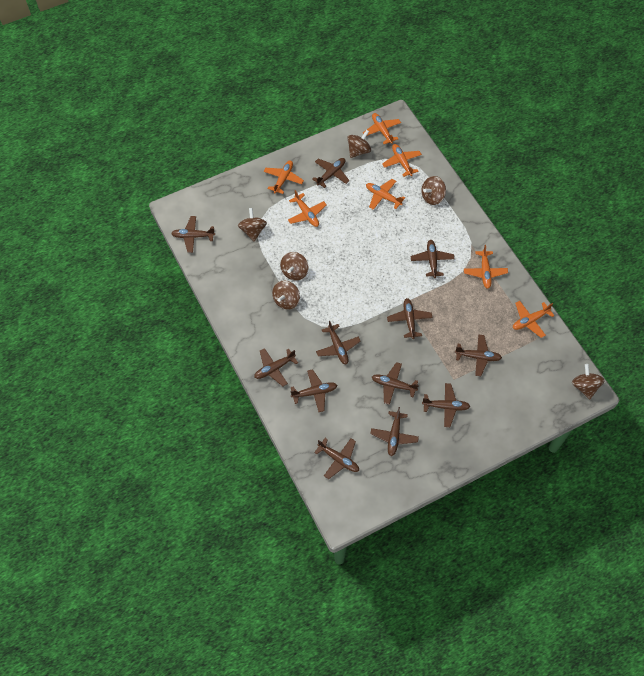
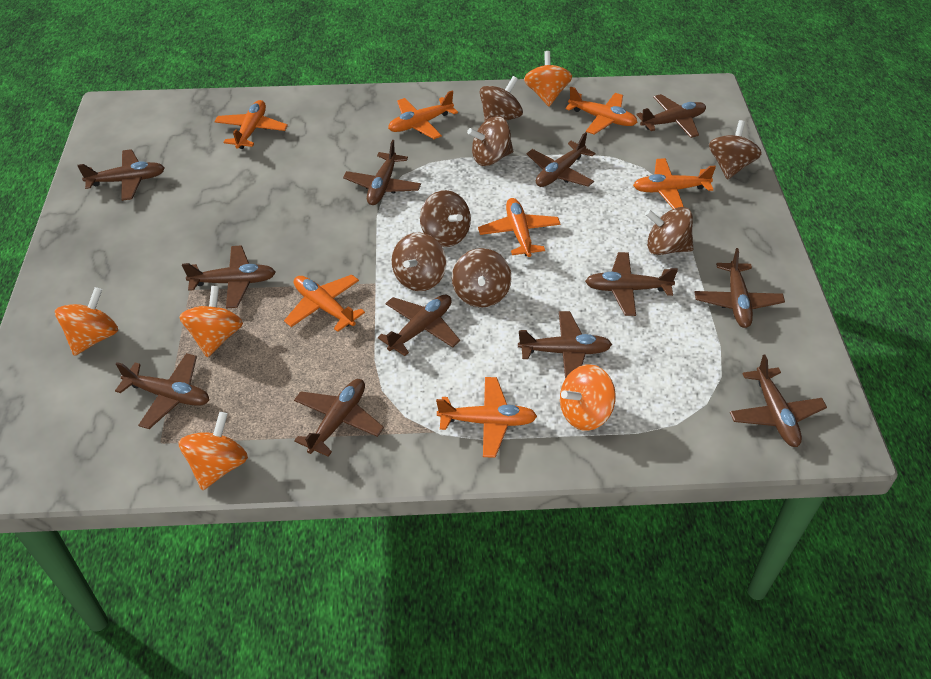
brown spinning top: [238,208,267,241] [272,281,300,310] [280,252,309,280] [347,130,371,158] [421,176,446,205] [572,364,605,399] = 6 -> [392,232,446,291] [420,190,471,247] [452,248,512,308] [467,116,513,166] [480,76,523,121] [645,207,693,255] [709,120,762,180] = 7
orange spinning top: none = 0 -> [55,287,118,356] [178,412,248,490] [179,286,243,357] [524,51,572,107] [560,364,616,431] = 5

